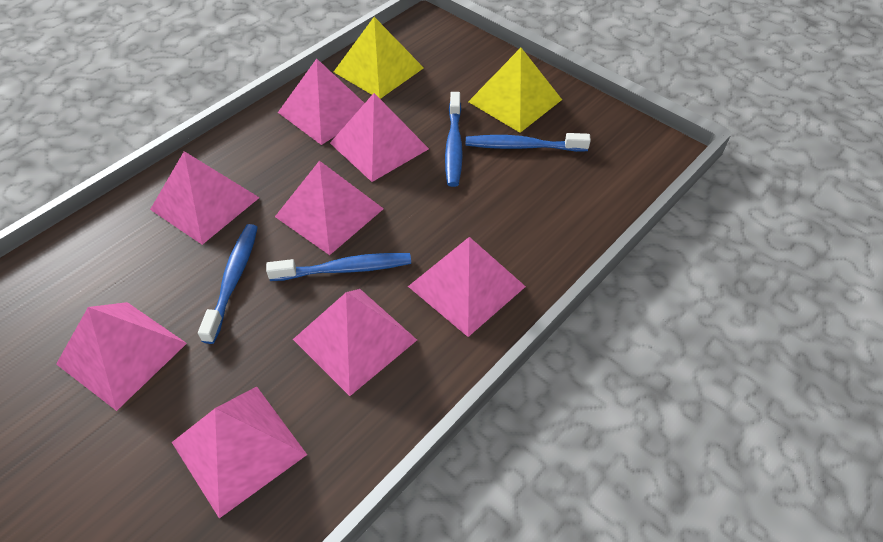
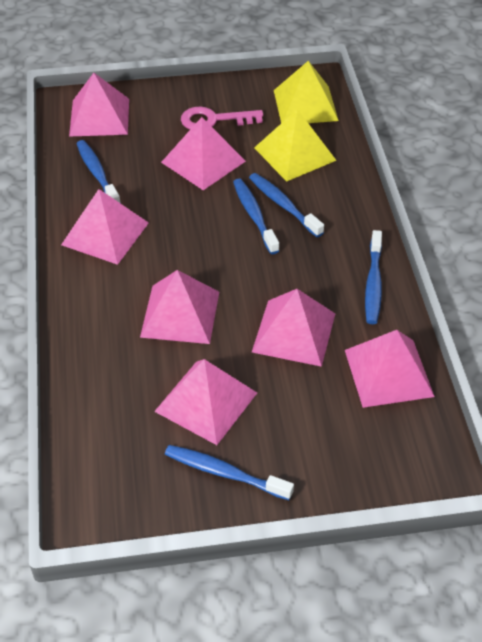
blue toothbrush: [198,224,258,344] [266,253,411,281] [445,92,463,187] [466,133,591,152] = 4 -> [77,140,121,203] [165,445,294,500] [233,179,279,254] [249,173,324,237] [365,230,382,324] = 5
pink key: none = 0 -> [181,107,263,129] = 1
pink pyramid: [56,302,187,411] [150,151,260,245] [172,386,307,518] [275,161,384,255] [278,59,365,145] [293,289,417,396] [330,93,429,182] [408,237,526,337] = 8 -> [61,189,149,265] [69,73,129,137] [140,270,219,344] [154,359,257,445] [161,117,246,190] [252,289,335,367] [345,330,435,408] = 7

